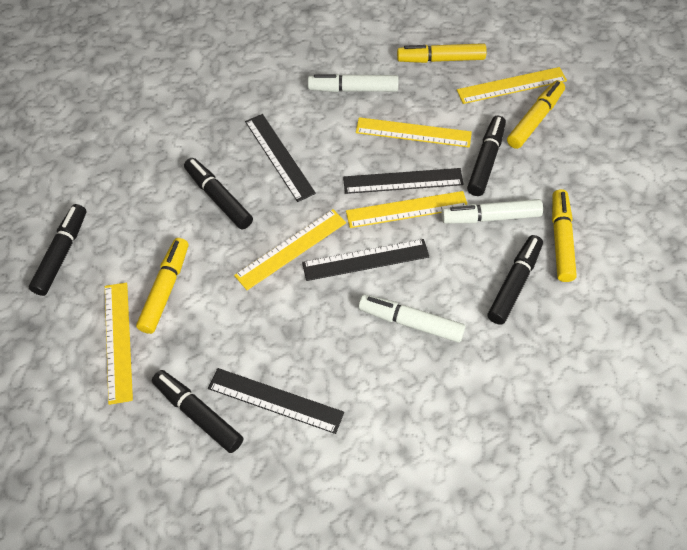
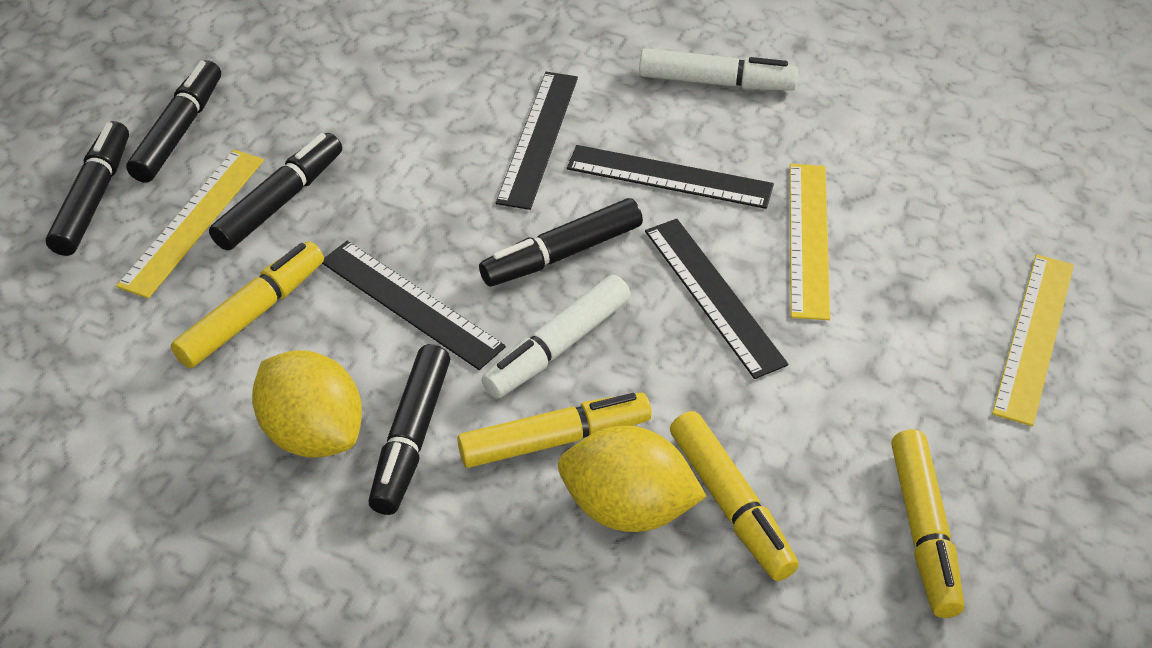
white marker: [308,74,399,92] [358,295,465,343] [441,199,543,223] = 3 -> [481,275,631,399] [639,48,798,91] = 2
yellow lemon: none = 0 -> [252,350,362,458] [558,426,707,532] = 2
yellow ruler: [105,282,133,405] [234,209,346,290] [346,191,468,228] [356,117,472,148] [457,67,567,104] = 5 -> [116,149,264,298] [790,164,830,320] [992,254,1074,426] = 3

